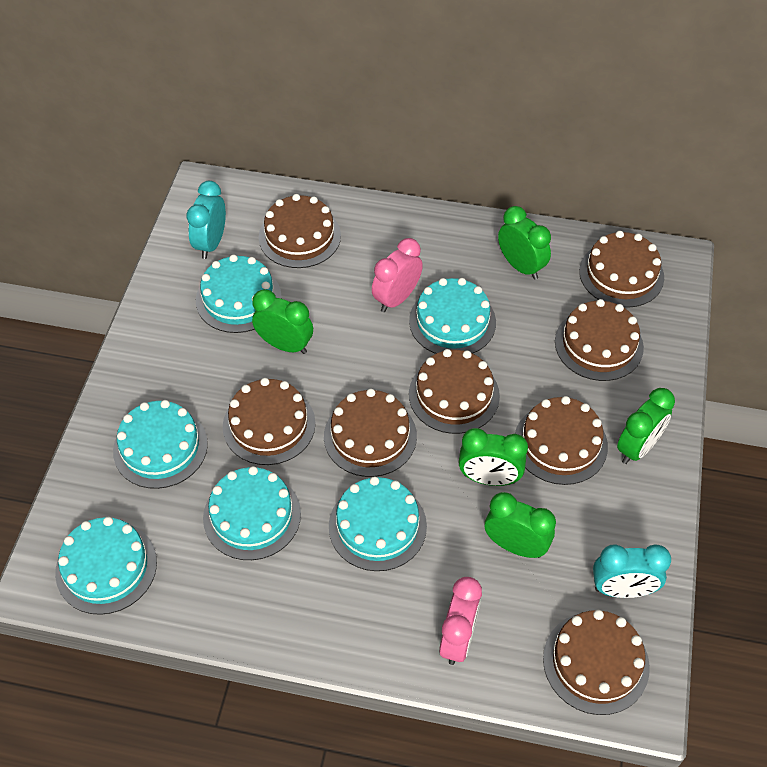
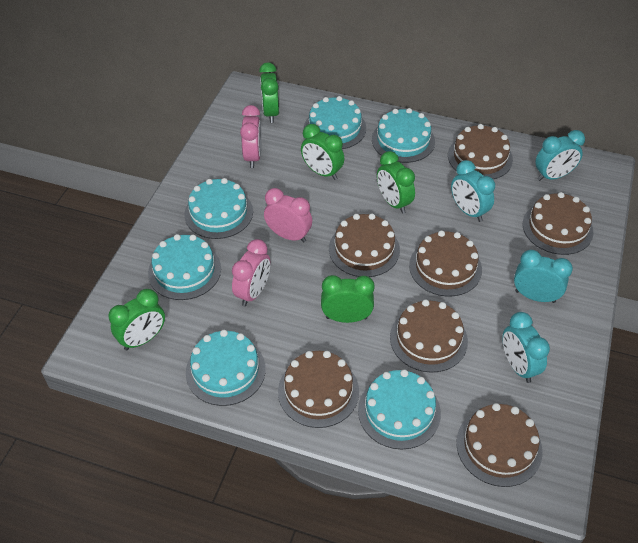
brown cake: [223,378,316,465] [259,194,341,268] [324,389,417,477] [409,349,500,434] [515,396,608,485] [543,610,650,715] [555,299,644,381] [579,231,664,308] = 8 -> [278,351,359,428] [329,214,400,277] [390,299,468,373] [409,230,482,297] [448,124,513,179] [456,403,543,487] [523,192,593,255] = 7
pink clock: [372,238,423,312] [439,577,482,665] = 2 -> [232,239,270,306] [240,105,262,168] [264,188,312,242] = 3
turquoise clock: [186,181,226,259] [593,544,671,598] = 2 -> [451,160,495,222] [502,312,550,383] [514,250,573,303] [535,130,585,181] = 4

